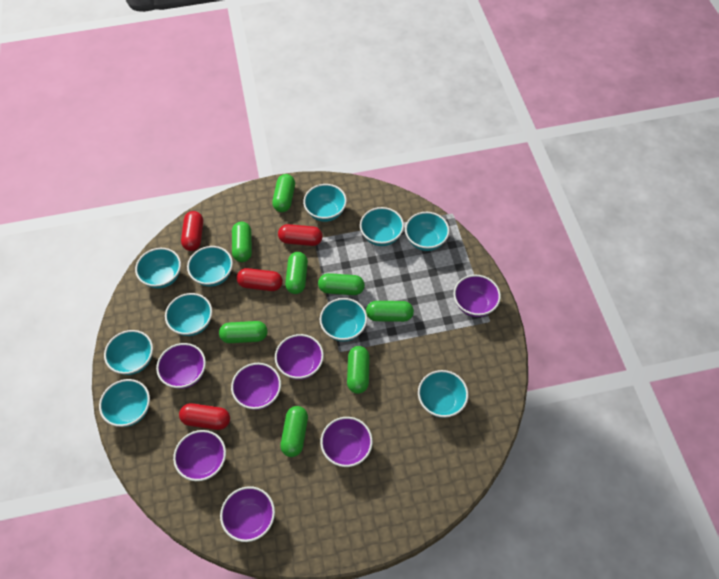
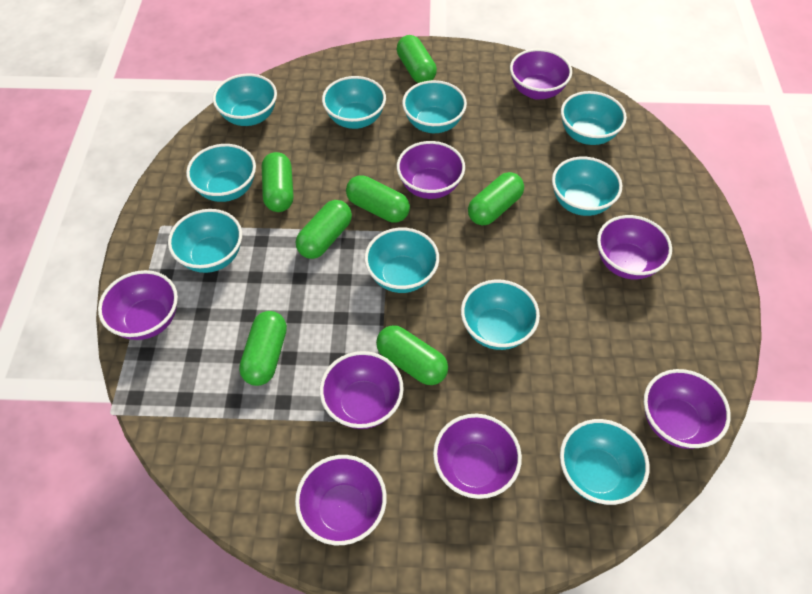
green capsule: [219,321,268,343] [232,222,252,262] [272,174,295,212] [280,406,308,457] [285,252,308,294] [318,273,365,295] [347,346,370,394] [366,301,414,322] = 8 -> [239,311,287,386] [262,152,293,212] [296,200,352,259] [346,175,410,223] [376,325,448,385] [397,35,437,83] [468,172,524,225] = 7
purple bowl: [156,343,206,389] [173,430,226,481] [220,486,275,542] [231,363,281,410] [275,334,324,380] [320,417,373,467] [454,275,501,317] = 7 -> [98,270,178,340] [295,455,387,545] [320,351,404,429] [397,141,465,199] [433,414,522,499] [510,49,572,100] [597,215,672,280] [644,369,731,449] = 8
red capsule: [179,403,230,430] [181,211,203,251] [236,268,283,291] [278,224,323,246] = 4 -> none = 0

